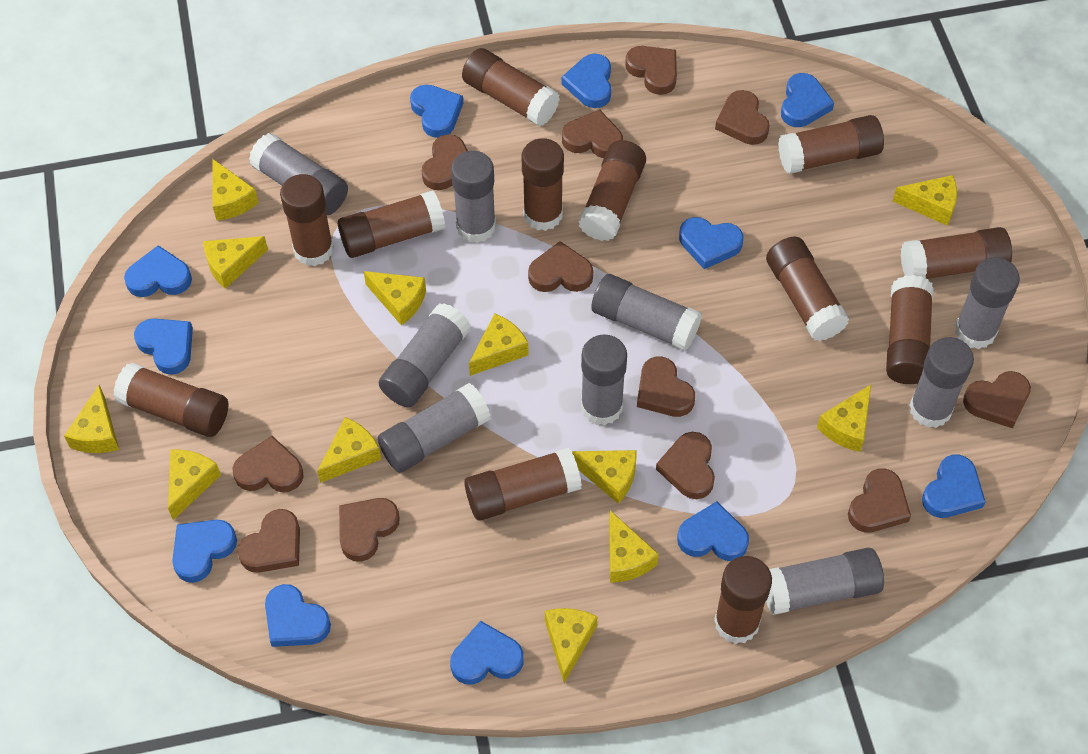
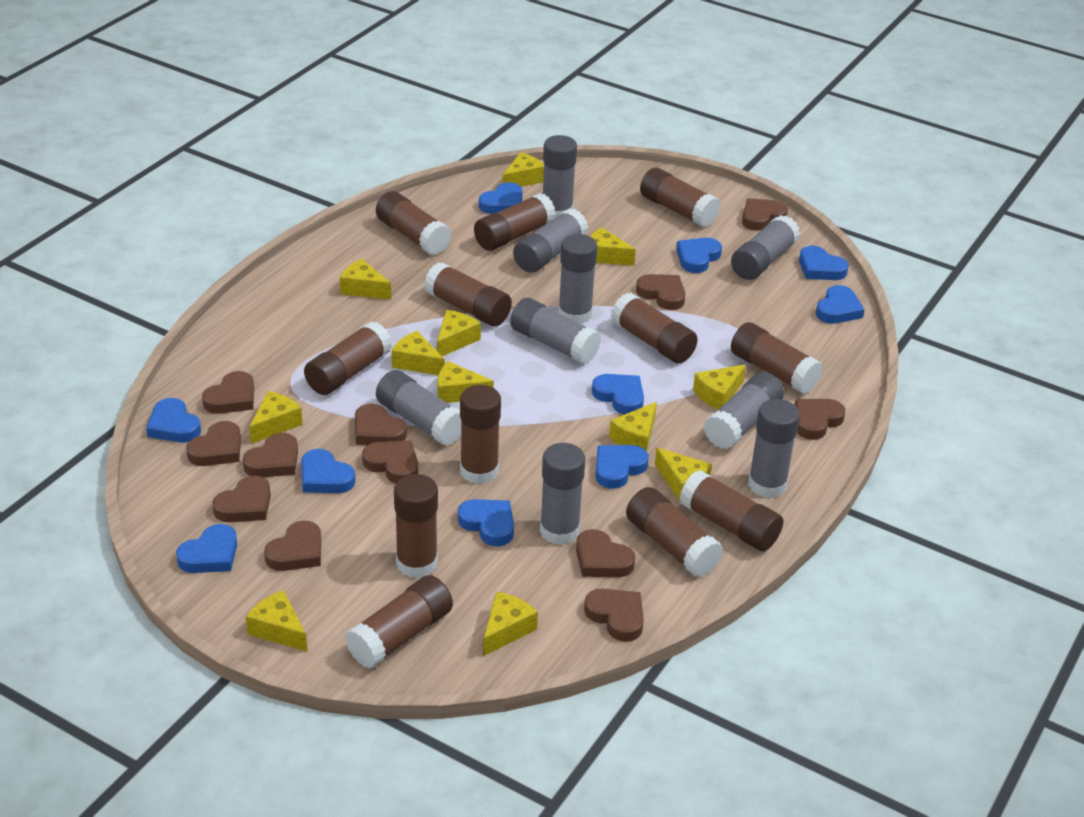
blue heart: [124,245,192,297] [134,318,193,375] [172,520,237,583] [265,584,331,647] [410,85,463,138] [450,621,524,685] [561,54,611,108] [677,501,749,561] [679,217,744,269] [781,73,834,127] [922,455,986,518] = 11 -> [146,398,201,443] [176,524,237,573] [301,449,356,493] [458,499,514,546] [479,182,523,214] [592,374,644,415] [596,445,649,489] [676,238,722,273] [799,246,848,280] [816,285,865,324] = 10

